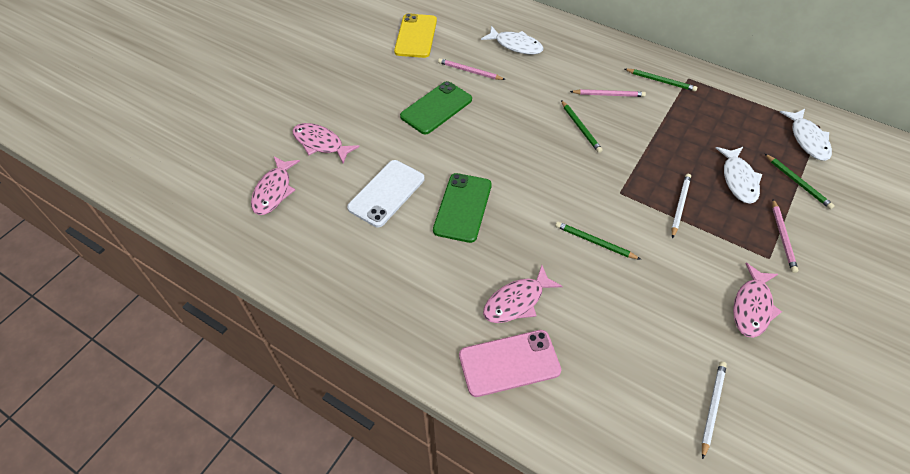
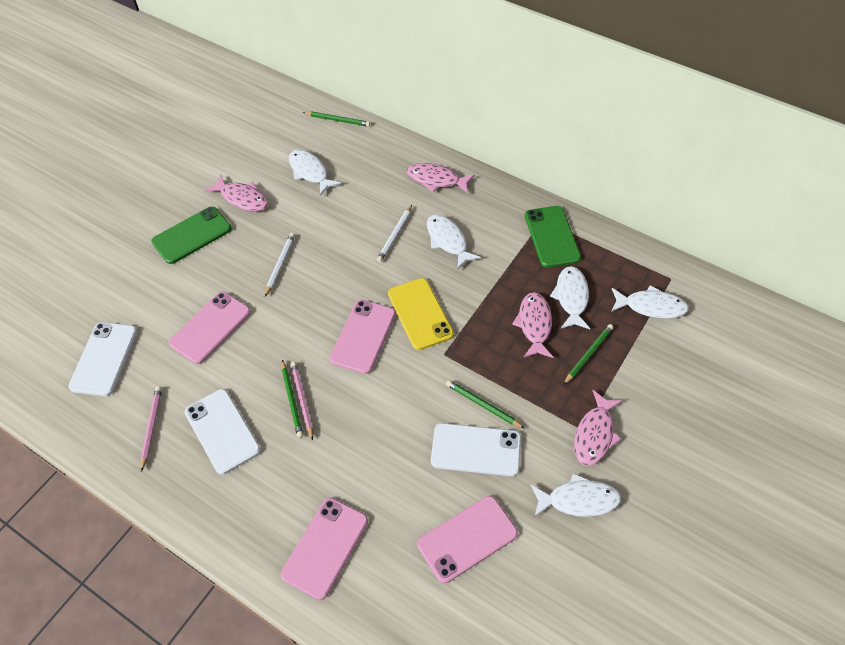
pink pencil: [438,58,506,80] [570,89,646,97] [772,199,798,273] = 3 -> [141,386,162,472] [291,362,313,440] = 2
pink phone: [459,330,561,397] = 1 -> [169,292,251,364] [281,498,368,600] [330,300,396,374] [417,496,518,583] = 4
white fish: [481,26,543,54] [716,147,762,204] [780,109,832,161] = 3 -> [289,150,341,196] [427,214,481,269] [531,473,621,517] [550,266,590,329] [611,285,689,319] = 5
white phone: [347,160,425,227] = 1 -> [68,322,137,396] [185,389,261,474] [431,423,521,476] = 3

